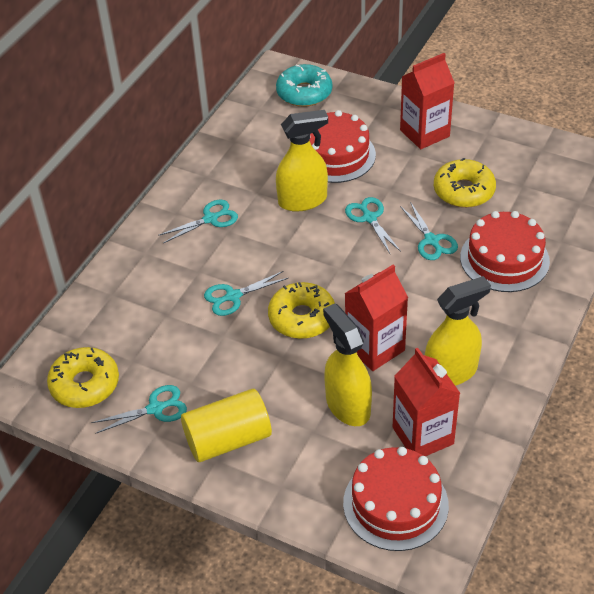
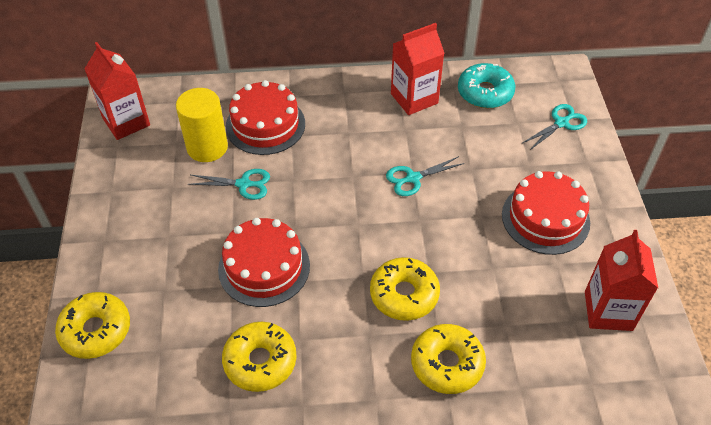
turquoise scissors: [91,385,187,434] [158,199,238,243] [204,271,288,316] [345,197,401,253] [400,202,458,260] = 5 -> [188,169,270,200] [386,156,465,196] [522,104,587,150] = 3
yellow donut: [47,347,119,408] [268,282,335,339] [434,158,496,208] = 3 -> [55,292,130,359] [222,322,297,392] [370,257,440,321] [411,324,486,394] = 4
yellow spray bottle: [276,110,328,212] [323,303,372,426] [425,276,491,386] = 3 -> none = 0

